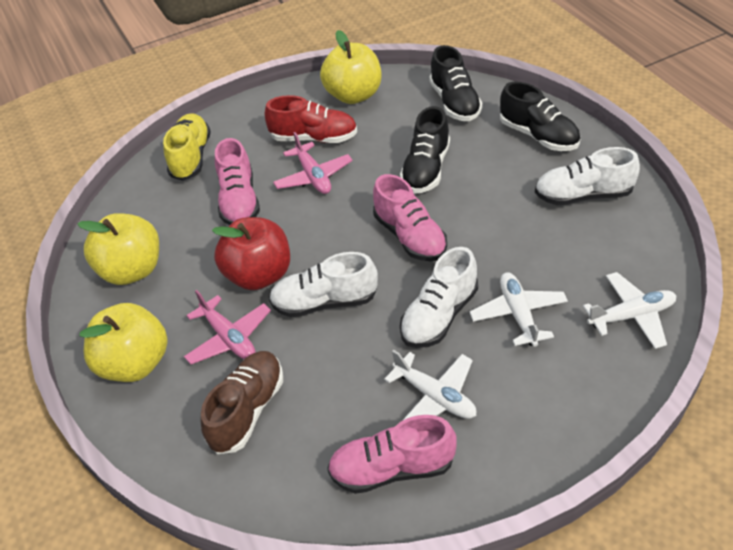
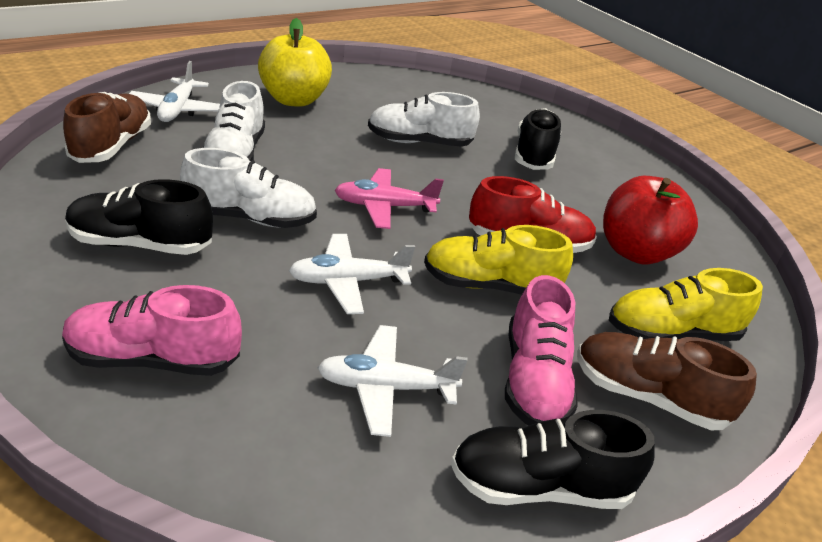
brown shoe: [201,351,283,454] = 1 -> [63,92,151,163] [577,332,757,431] = 2
pink plane: [184,290,271,364] [273,132,353,194] = 2 -> [334,168,444,229] = 1
pink shoe: [215,138,260,225] [327,415,457,494] [373,174,447,261] = 3 -> [62,285,242,376] [505,275,578,425] = 2
yellow apple: [78,213,159,285] [79,303,168,382] [320,30,381,104] = 3 -> [258,18,332,107] = 1
yellow shoe: [163,113,211,181] = 1 -> [424,225,573,295] [609,268,763,341] = 2

